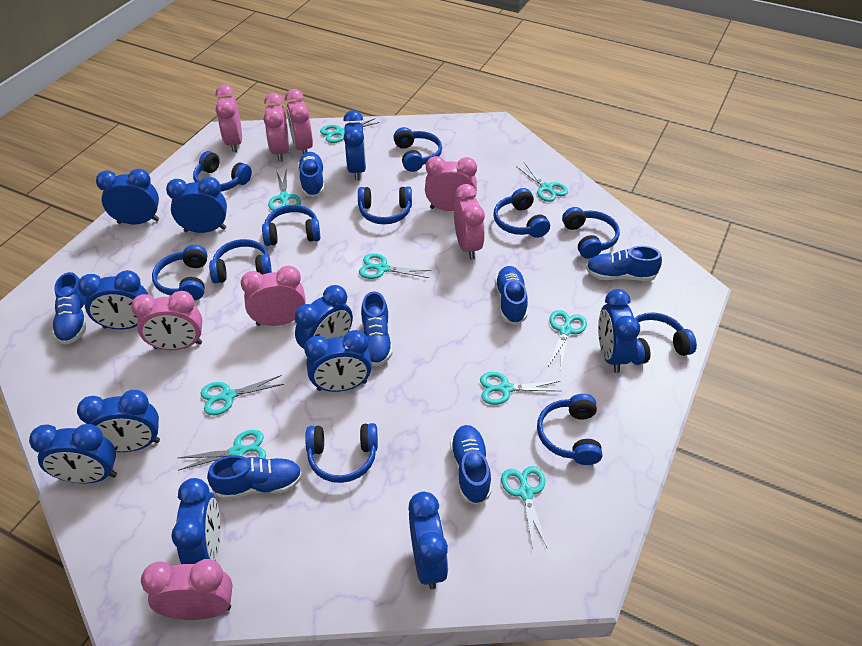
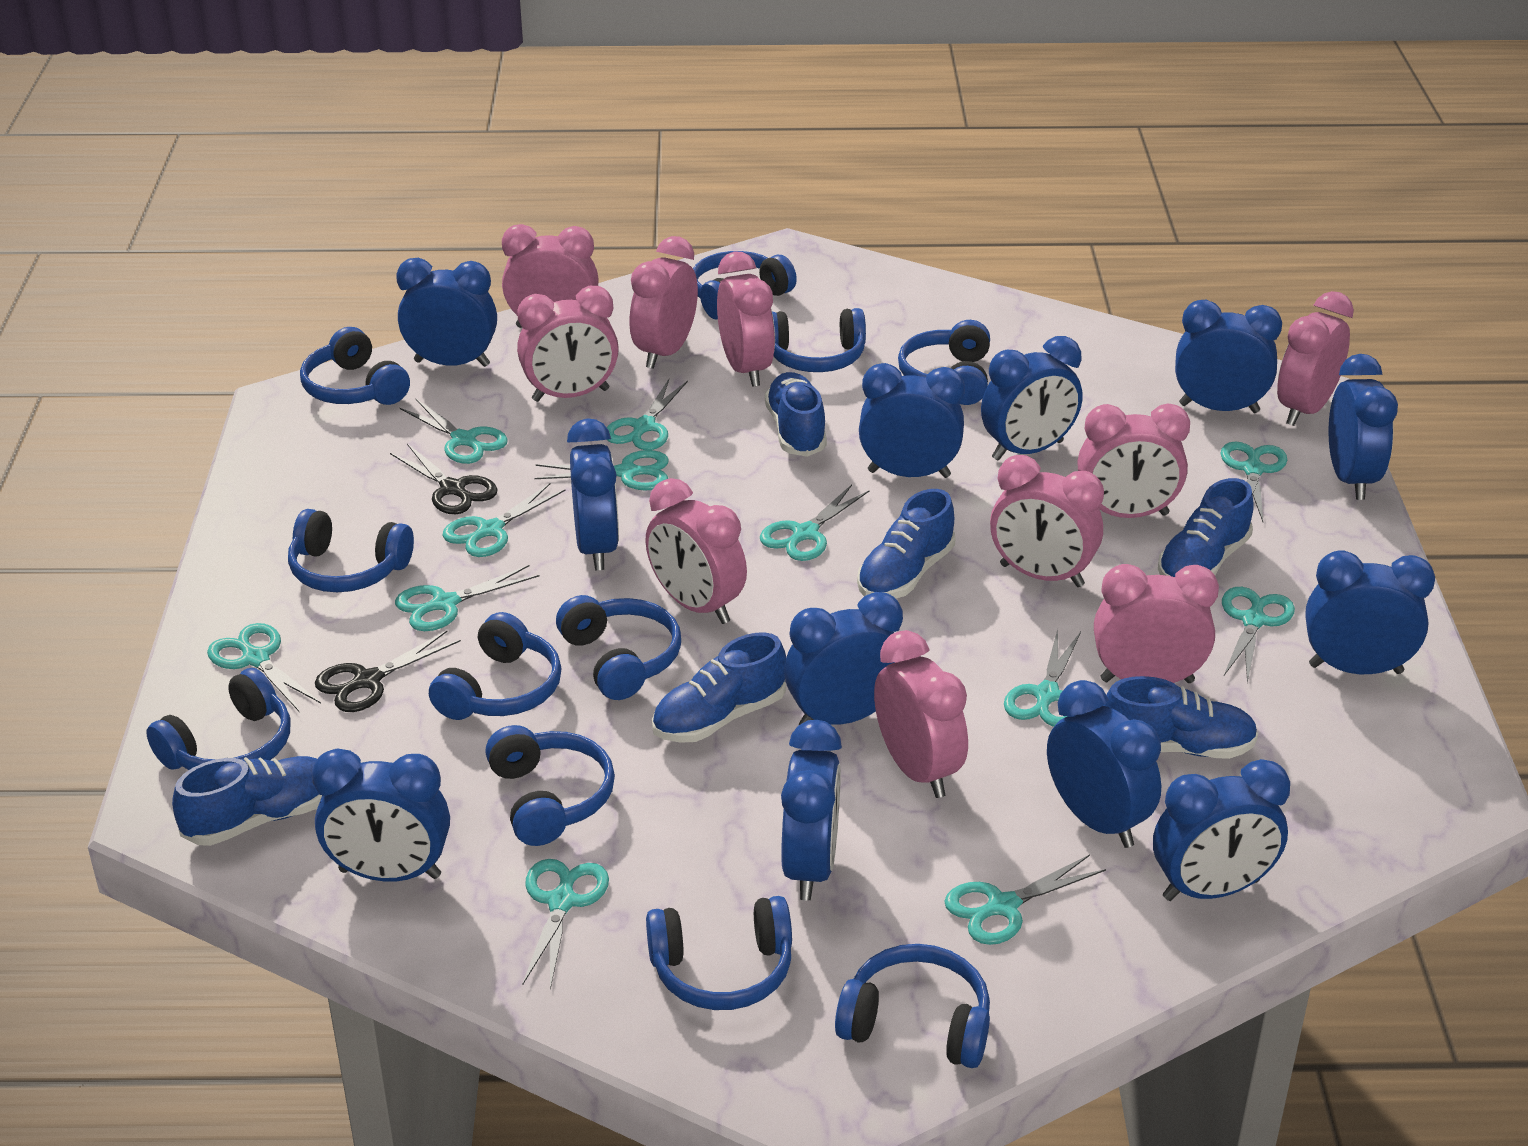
black scissors: none = 0 -> [315,631,461,712] [390,444,498,514] = 2
blue clock: [29,424,117,484] [77,390,160,452] [78,270,148,330] [96,169,159,224] [166,177,227,233] [171,478,220,564] [295,285,353,349] [304,330,372,392] [343,110,366,181] [408,492,448,589] [598,289,640,373] = 11 -> [312,748,450,882] [396,258,497,367] [567,418,619,570] [781,720,842,901] [784,592,903,725] [859,363,965,478] [981,336,1082,461] [1047,680,1161,848] [1153,759,1290,901] [1175,300,1282,413] [1305,550,1435,674] [1328,354,1398,500] = 12
blue shoe: [52,272,86,345] [207,455,302,500] [298,152,324,197] [361,291,392,367] [450,425,492,505] [495,266,528,325] [586,246,662,281] = 7 -> [172,756,322,846] [652,632,786,743] [765,372,827,457] [857,489,955,598] [1103,676,1258,759] [1158,478,1254,577] = 6
pink clock: [131,291,202,350] [141,559,233,620] [216,84,242,152] [241,265,306,326] [264,93,289,162] [285,89,313,154] [425,156,477,211] [454,184,485,260] = 8 -> [502,224,599,328] [517,286,619,402] [630,236,698,369] [645,478,747,624] [717,252,775,387] [874,630,968,798] [990,455,1104,587] [1078,403,1190,518] [1094,564,1219,683] [1277,291,1354,426] = 10
turquoise scissors: [178,430,266,471] [201,375,284,415] [268,170,301,211] [320,118,379,143] [359,253,432,279] [480,372,561,405] [501,466,547,549] [516,163,568,202] [548,310,587,370] = 9 -> [207,623,321,711] [395,565,539,631] [400,398,508,464] [442,483,566,557] [523,859,609,990] [534,450,669,490] [607,379,688,450] [760,484,870,561] [944,854,1106,945] [1004,629,1081,727] [1220,441,1287,522] [1222,587,1295,683] = 12

